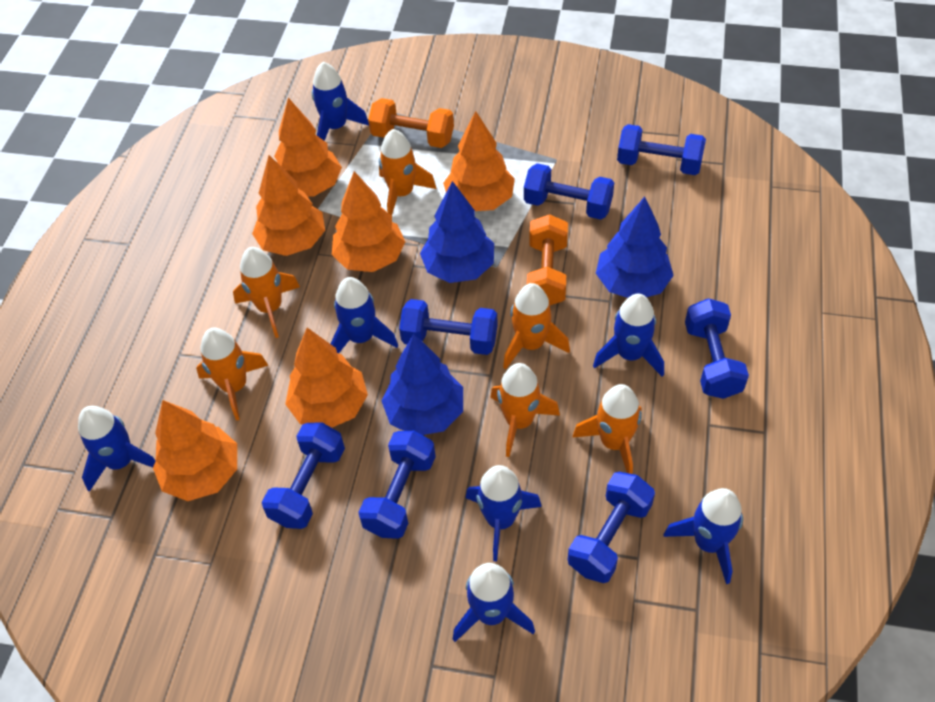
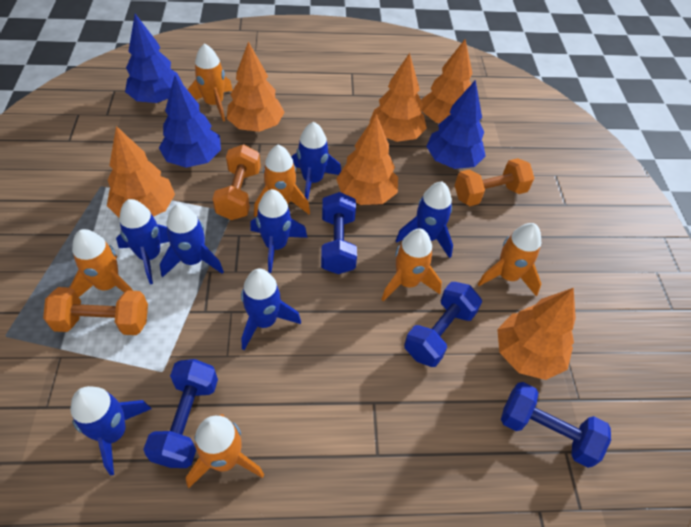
blue dumbbell: [262,422,345,529] [358,431,436,539] [399,299,498,355] [524,163,614,220] [568,472,655,583] [617,124,706,175] [685,298,749,399] = 7 -> [143,359,218,468] [321,192,357,274] [404,282,482,367] [501,382,611,468] = 4
orange dumbbell: [368,98,454,148] [527,214,568,305] = 2 -> [43,287,148,335] [213,144,261,220] [455,158,534,206] = 3

